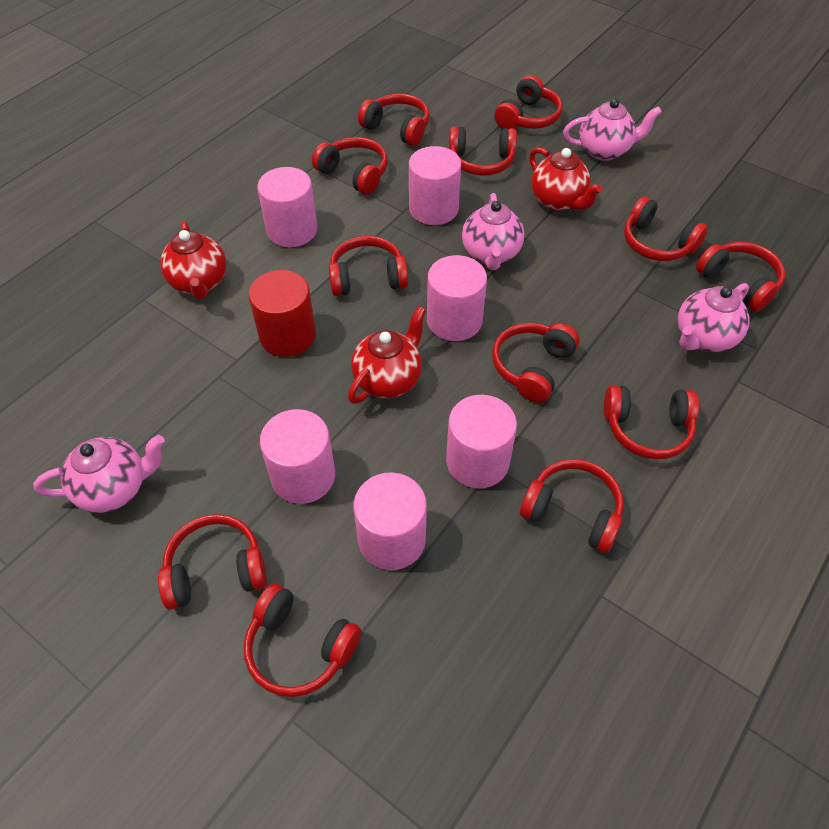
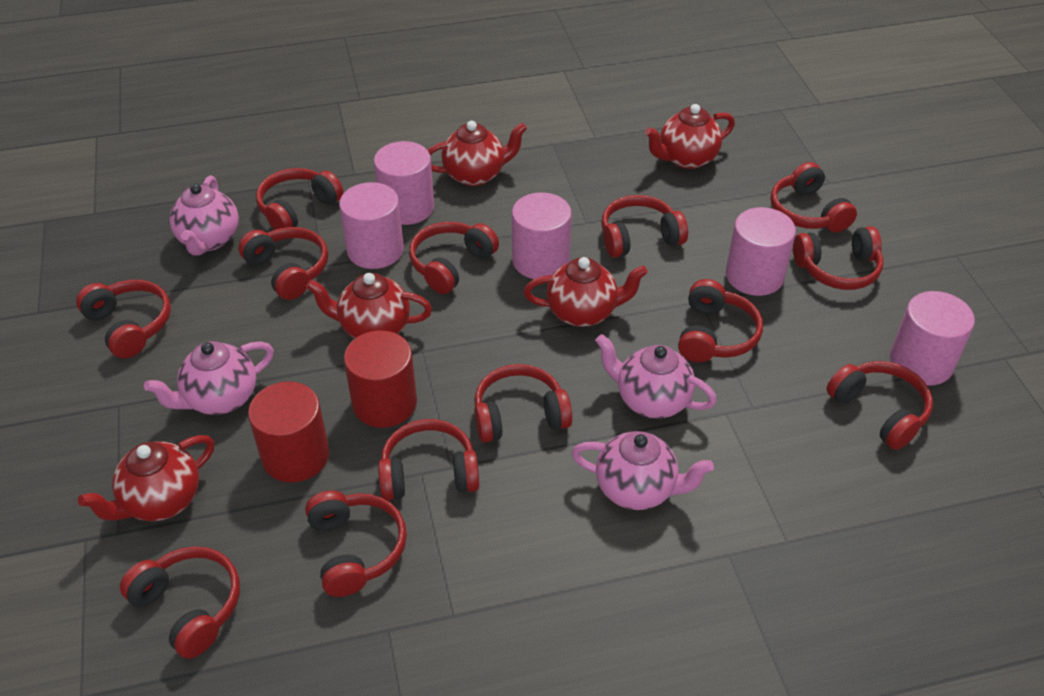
pink cylinder: [257,167,317,247] [260,409,335,504] [353,472,427,570] [409,146,461,225] [427,255,487,341] [446,395,517,489] = 6 -> [339,182,404,269] [374,141,434,225] [512,192,572,279] [726,207,796,296] [890,291,975,386] = 5
red cylinder: [249,270,316,357] = 1 -> [248,382,330,482] [344,330,417,428] = 2
red headphones: [158,514,267,609] [244,584,361,697] [312,137,388,194] [329,236,408,296] [358,93,430,146] [449,127,517,176] [492,323,580,403] [494,75,563,129] [520,459,624,553] [604,385,699,459] [624,196,708,261] [696,242,785,312] = 12 -> [76,280,171,358] [120,546,240,659] [238,227,328,300] [256,168,343,230] [305,490,407,597] [378,419,479,501] [409,222,499,294] [474,364,572,443] [602,195,688,258] [678,279,763,362] [770,162,857,232] [793,226,883,290] [827,361,933,450] = 13
red teapot: [160,221,226,300] [348,306,426,404] [529,147,603,211] = 3 -> [78,435,214,521] [306,273,432,338] [428,121,527,186] [524,257,648,327] [645,104,735,169] = 5

